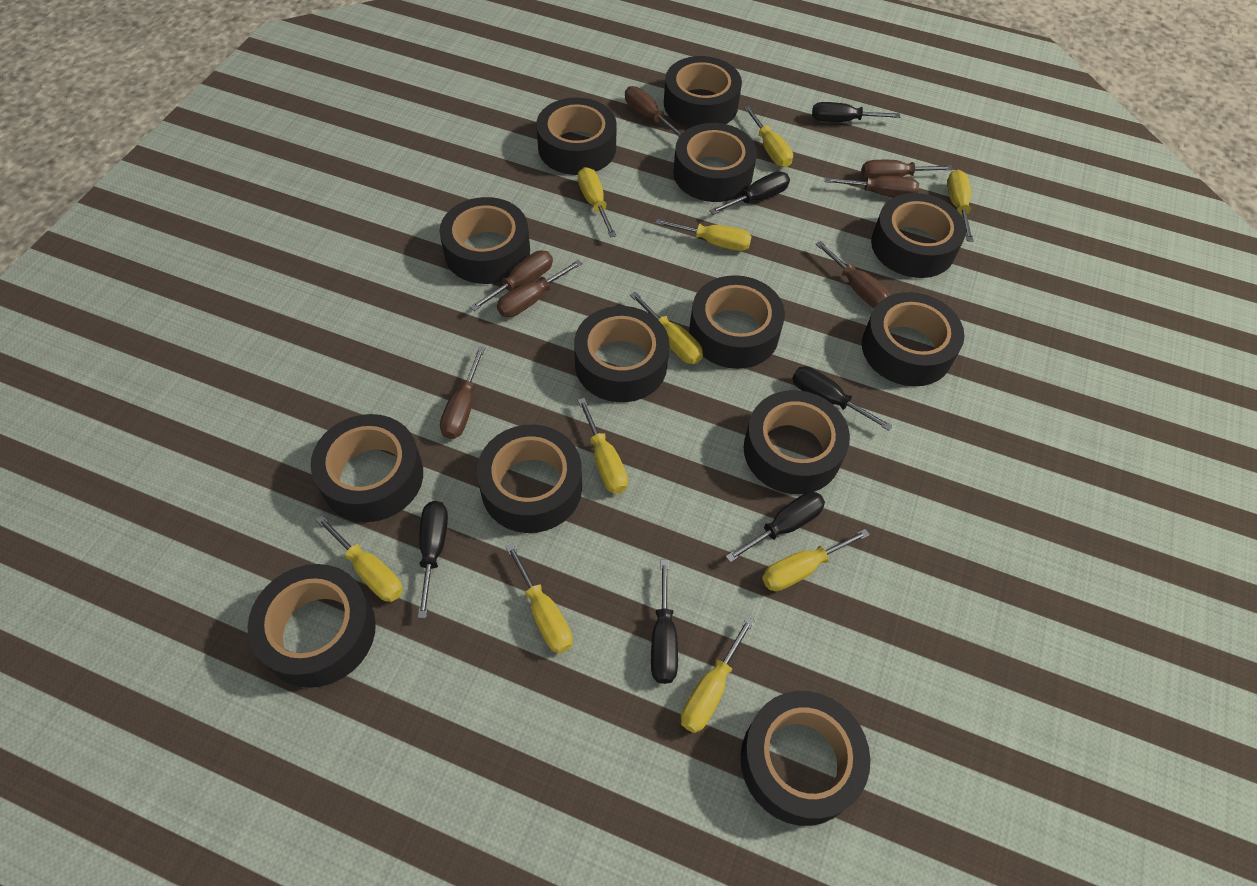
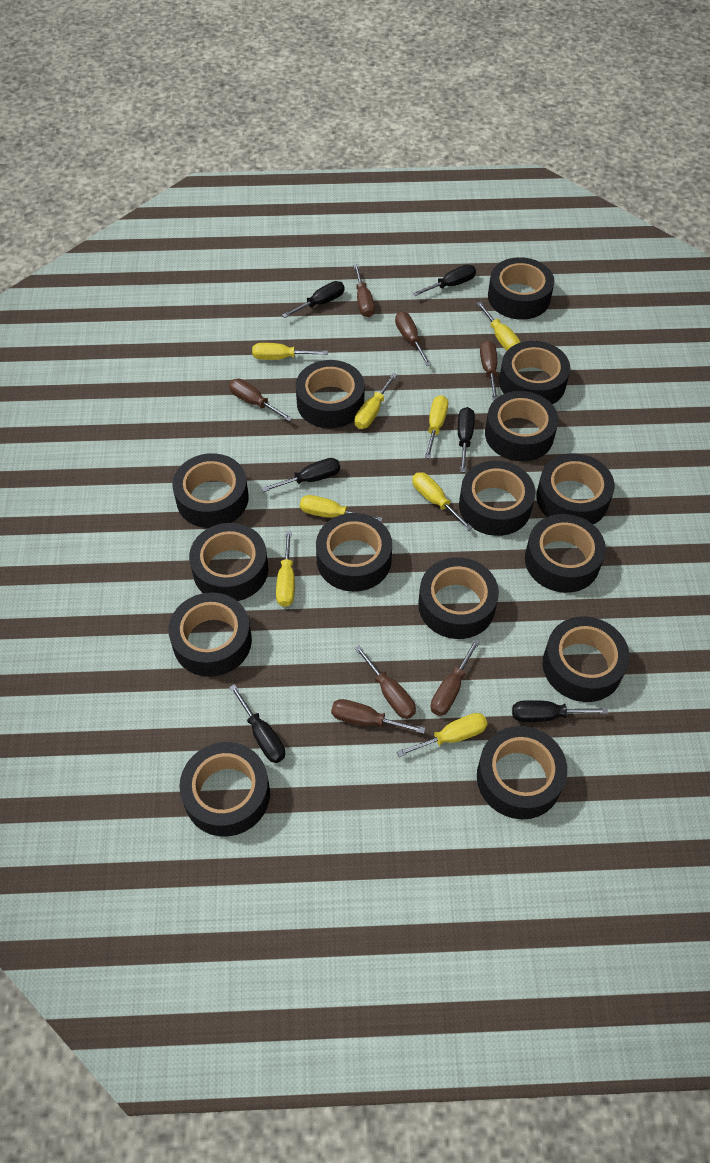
black tape: [248,564,376,688] [311,414,423,522] [440,197,530,284] [477,425,582,533] [536,97,617,175] [574,306,669,402] [664,56,742,128] [673,123,757,202] [689,275,785,369] [741,691,870,826] [744,390,850,494] [862,292,964,386] [871,193,966,278] = 13 -> [169,592,252,677] [172,453,249,528] [179,742,270,837] [189,523,268,601] [296,360,365,429] [316,513,392,592] [418,557,499,639] [459,461,535,536] [477,726,567,819] [485,391,558,462] [488,257,554,320] [499,341,570,404] [525,514,606,593] [536,453,615,524] [543,616,629,702] = 15
yellow screwdriver: [316,515,403,602] [505,543,573,654] [578,167,616,238] [578,398,628,494] [630,292,703,364] [655,219,752,251] [681,616,755,733] [744,106,793,167] [762,529,870,591] [947,170,974,242] = 10 -> [252,343,328,360] [276,531,295,607] [300,495,383,522] [355,373,397,429] [397,713,488,757] [412,472,473,531] [425,395,448,459] [476,302,521,351] = 8

